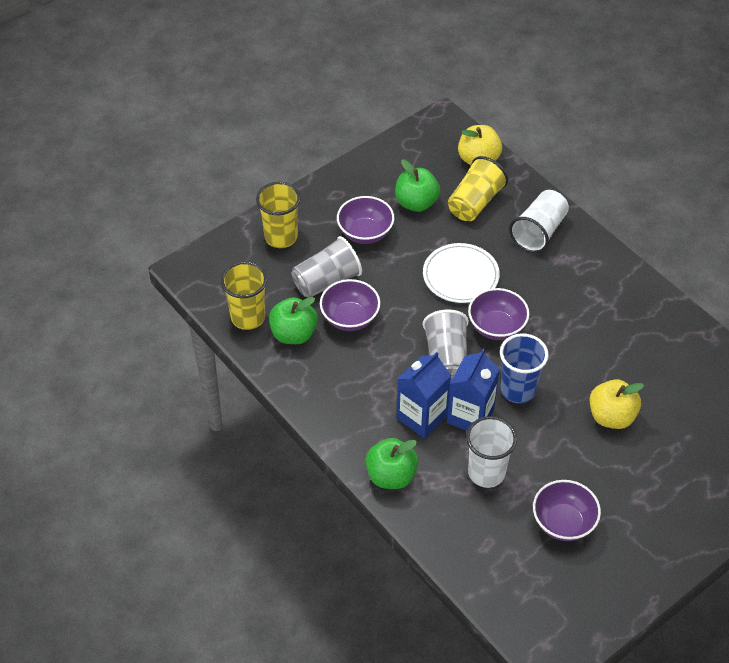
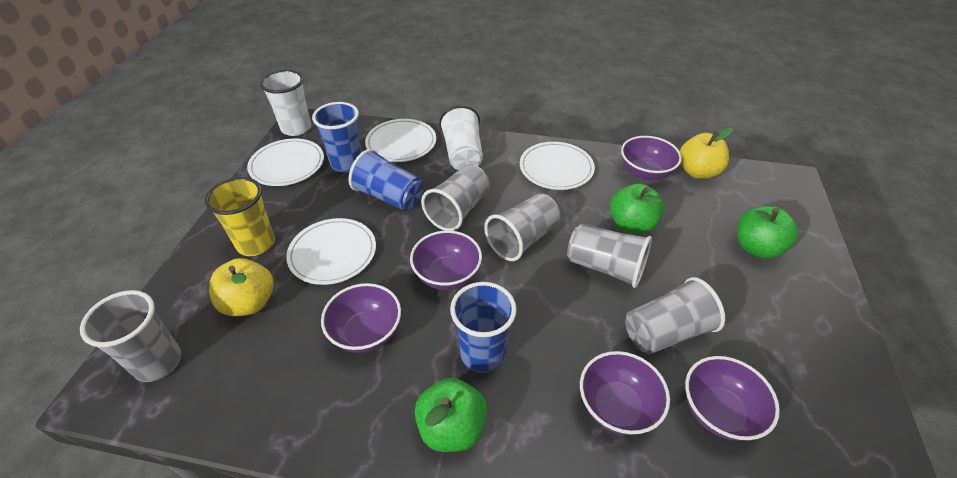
blue carton: [397,352,451,438] [447,349,500,431] = 2 -> none = 0
blue cup: [500,333,548,403] = 1 -> [312,102,362,172] [349,149,423,211] [450,282,517,373] = 3
grey cup: [291,236,362,298] [423,310,469,383] = 2 -> [80,290,182,382] [421,164,490,231] [484,193,561,261] [567,224,652,288] [625,277,725,354] = 5
purple bowl: [320,279,380,331] [337,196,394,244] [468,288,529,340] [533,480,601,541] = 4 -> [321,283,401,353] [410,230,482,290] [580,351,670,435] [621,136,682,180] [685,356,780,441] = 5
white plate: [423,243,500,303] = 1 -> [247,139,324,186] [286,218,376,285] [365,119,436,162] [520,142,595,190] = 4
yellow cup: [221,261,267,330] [256,182,301,248] [448,156,508,221] = 3 -> [205,177,275,256] = 1

